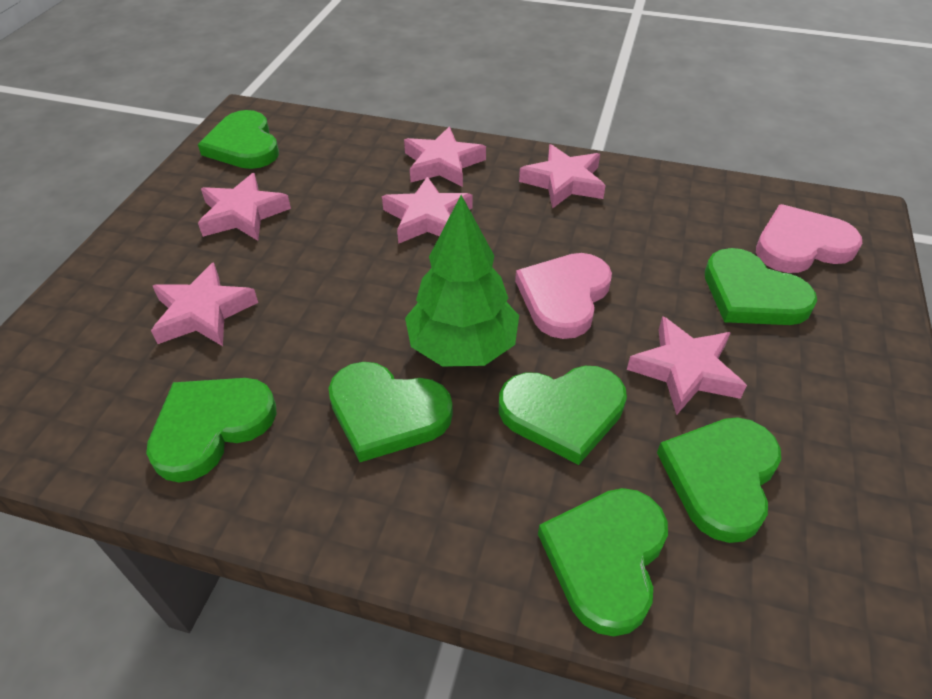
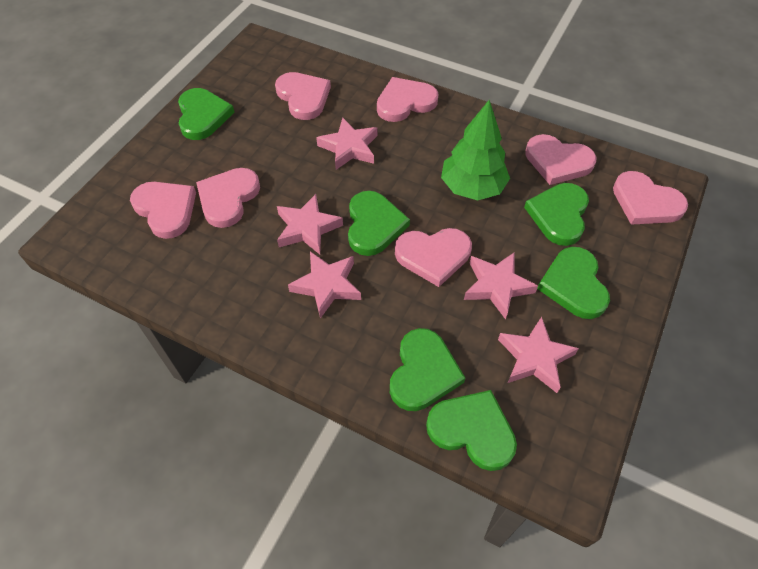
green heart: [146,378,277,482] [198,110,279,169] [329,362,453,462] [499,366,627,465] [538,488,668,636] [657,417,781,543] [705,248,817,325] = 7 -> [178,88,234,140] [348,191,410,256] [390,328,465,411] [426,390,517,471] [524,183,589,246] [537,247,610,319] = 6
pink heart: [515,253,612,339] [756,204,862,273] = 2 -> [130,182,196,239] [196,168,260,228] [275,72,331,120] [377,77,439,122] [395,228,472,287] [525,134,596,185] [613,171,688,225] = 7
pink star: [151,262,258,346] [198,173,291,241] [382,176,472,244] [404,127,486,187] [519,144,606,209] [627,316,747,415] = 6 -> [277,194,343,255] [288,251,361,319] [316,118,377,170] [464,252,538,319] [498,317,579,393] = 5

